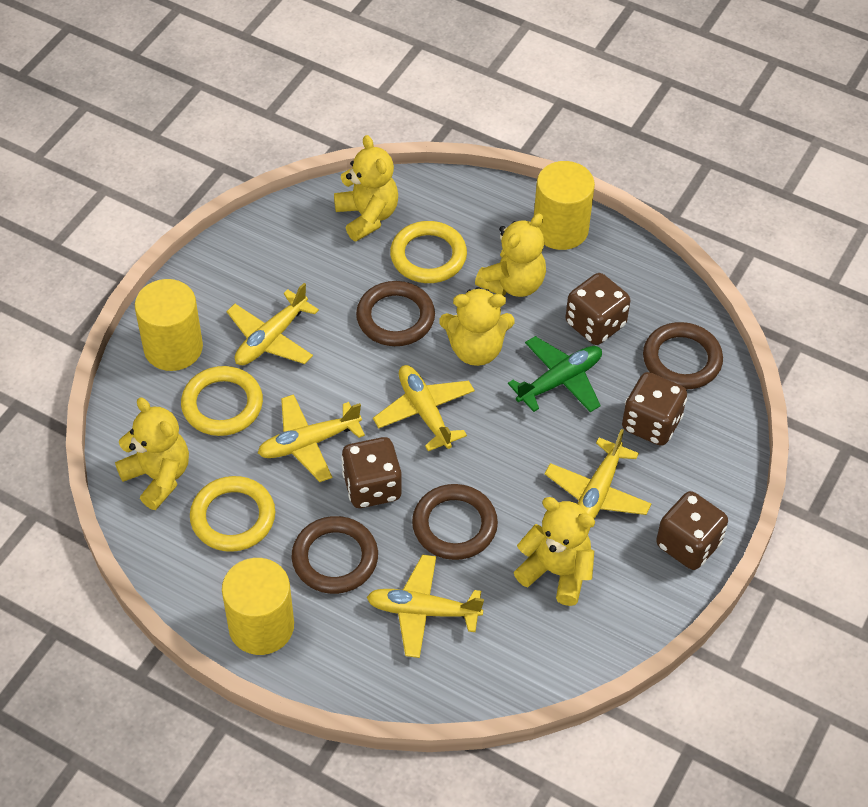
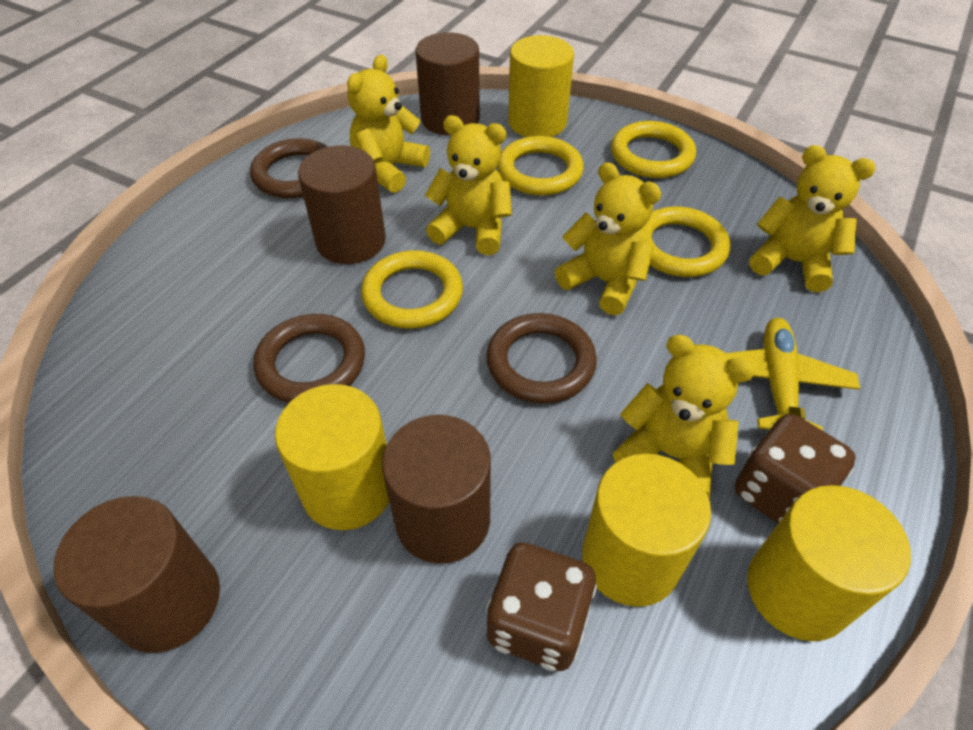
brown cylinder: none = 0 -> [54,496,220,653] [298,146,386,264] [382,415,491,564] [416,32,480,136] = 4
brown dice: [341,437,402,508] [566,273,630,345] [622,372,687,446] [656,491,728,570] = 4 -> [486,542,597,671] [735,414,856,523] = 2
brown ring: [292,516,378,594] [356,281,435,346] [412,484,498,560] [643,322,723,389] = 4 -> [250,138,328,198] [253,314,365,403] [486,313,597,404] = 3
green plane: [508,336,602,412] = 1 -> none = 0
yellow cylinder: [135,279,203,371] [222,558,294,655] [534,161,595,250] = 3 -> [275,384,389,530] [508,35,574,137] [582,454,711,607] [747,485,911,641] = 4
yellow plane: [226,283,319,365] [258,394,365,482] [367,555,484,658] [373,365,475,451] [545,429,652,519] = 5 -> [726,318,860,431] = 1
yellow ring: [181,366,263,436] [190,476,275,552] [390,221,467,283] = 3 -> [361,250,463,329] [497,136,584,196] [611,121,696,178] [644,206,730,277] = 4

